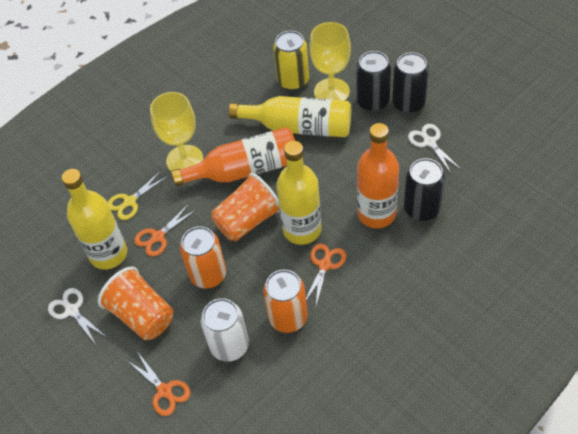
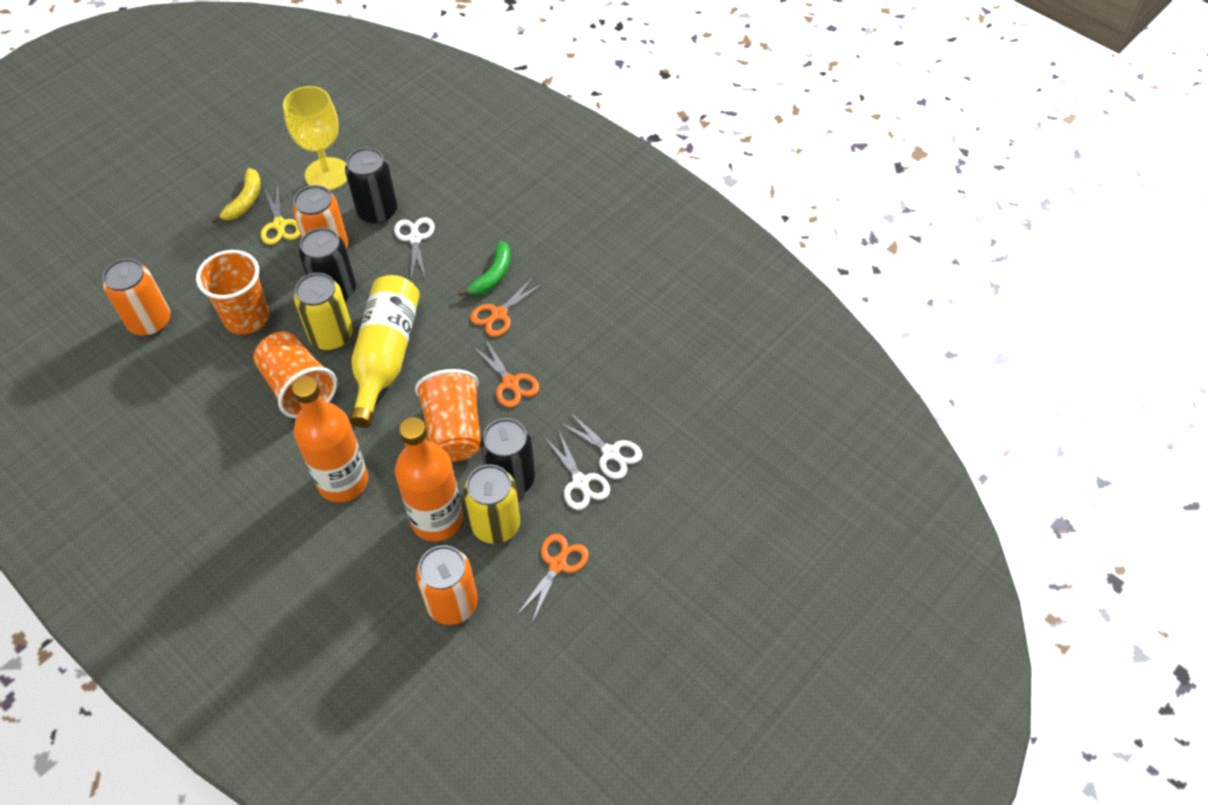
green banana: none = 0 -> [458,241,511,296] = 1
orange can: [180,226,226,289] [263,270,308,333] = 2 -> [103,258,170,336] [292,185,348,249] [416,545,478,625] = 3
orange cup: [98,267,173,340] [211,173,280,242] = 2 -> [196,250,269,335] [253,332,337,418] [415,369,481,462] = 3
white can: [201,298,249,362] = 1 -> none = 0
white scissors: [48,288,105,345] [408,124,460,173] = 2 -> [394,217,435,278] [546,431,610,510] [559,412,642,479] = 3
yellow banana: none = 0 -> [211,168,261,223] = 1
yellow bottle: [62,169,127,270] [229,96,351,137] [276,141,322,245] = 3 -> [350,275,420,428] = 1
yellow can: [273,31,309,90] = 1 -> [294,273,353,350] [464,464,521,544] = 2
yellow goblet: [150,92,203,171] [309,22,351,101] = 2 -> [283,86,347,190] = 1

